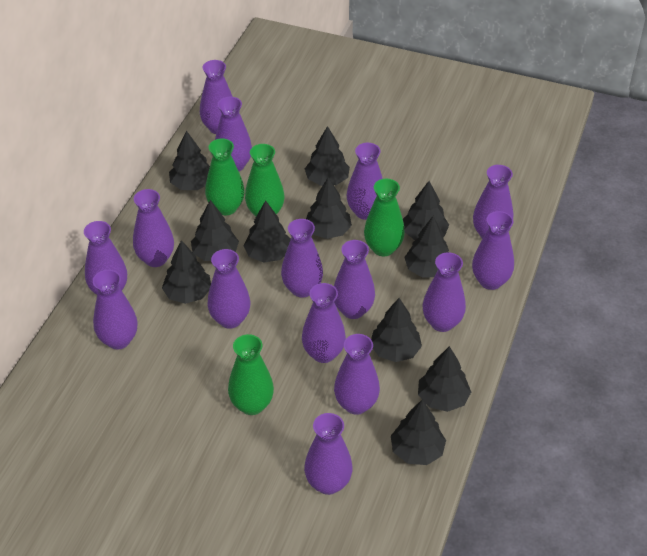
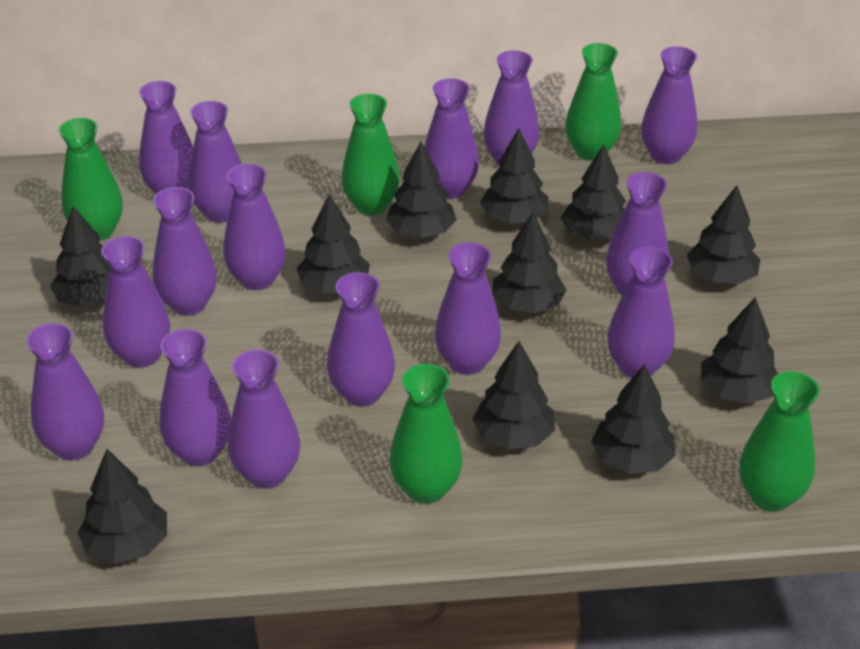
green vase: [205,138,245,215] [228,334,274,415] [245,144,284,216] [364,179,405,257] = 4 -> [59,118,123,241] [342,94,400,215] [390,364,463,504] [566,43,621,161] [739,371,820,511] = 5

